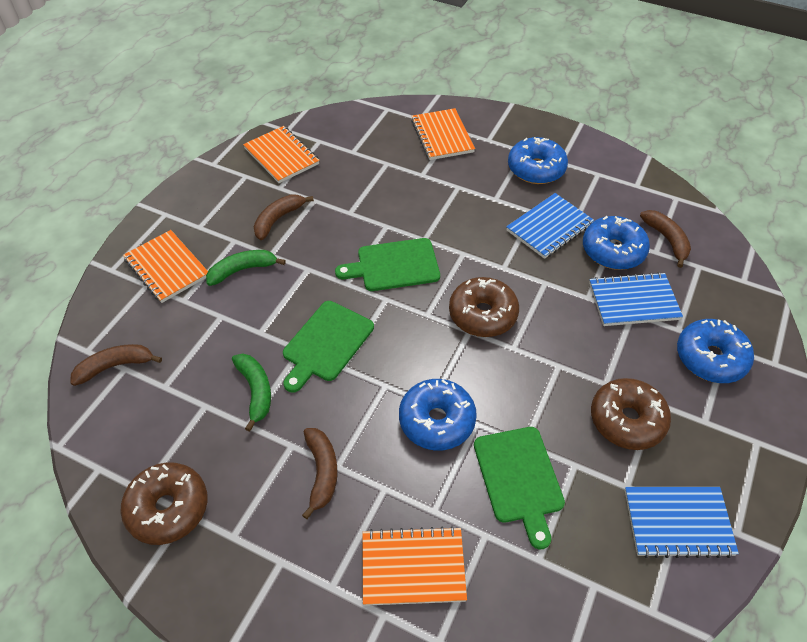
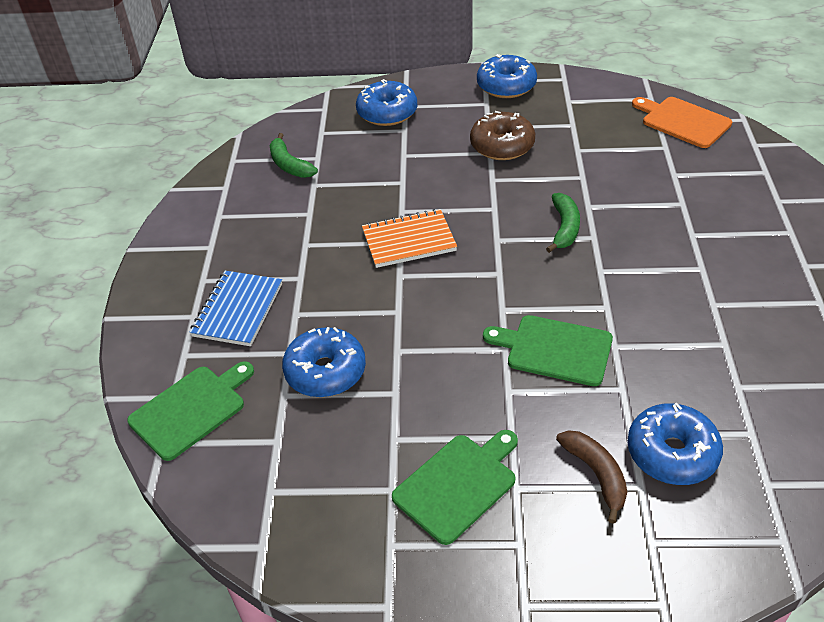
blue notebook: [506,193,594,259] [589,272,683,326] [625,487,739,558] = 3 -> [189,271,282,346] = 1
brown banana: [70,344,162,386] [254,195,314,240] [302,428,338,519] [640,210,691,268] = 4 -> [556,430,627,524] = 1
brown donut: [120,462,208,545] [449,277,519,337] [591,378,671,450] = 3 -> [470,111,535,160] = 1
orange cutting board: none = 0 -> [632,97,732,148] = 1
orange notebook: [123,230,208,303] [243,126,320,183] [363,526,467,606] [411,108,475,160] = 4 -> [362,209,457,268] = 1

